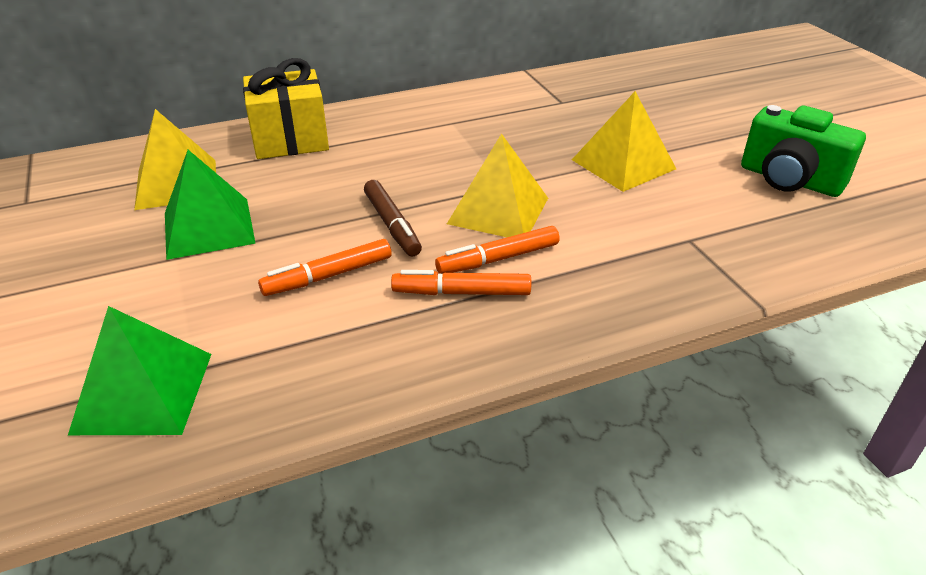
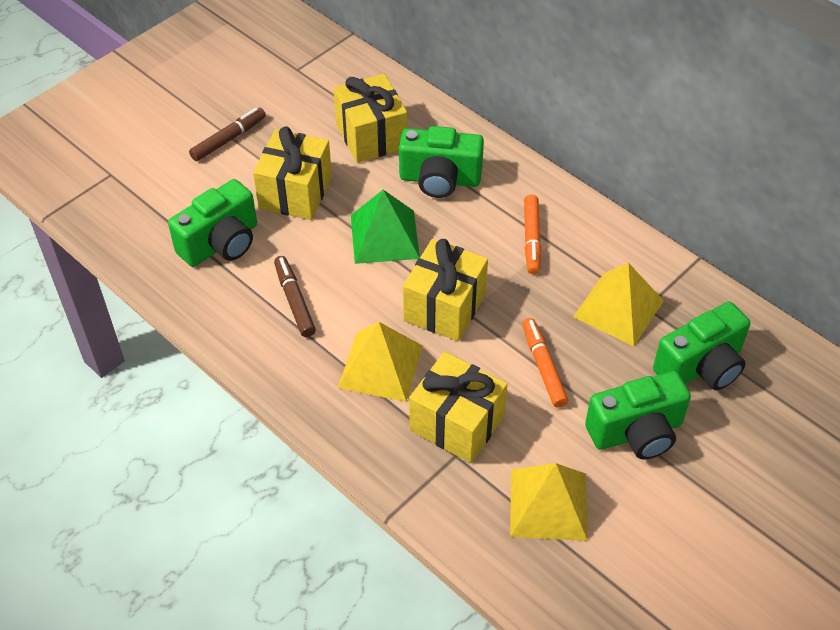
brown marker: [364,180,422,256] = 1 -> [189,108,266,161] [274,256,316,337] = 2
green camera: [741,105,866,197] = 1 -> [168,179,257,267] [399,126,484,198] [585,371,691,460] [653,302,750,390] = 4
green pyramid: [68,306,211,435] [165,150,256,260] = 2 -> [351,190,420,264] = 1
orange marker: [258,239,392,296] [391,270,531,295] [435,226,560,274] = 3 -> [522,318,568,408] [524,195,541,274] = 2
yellow gift: [243,58,329,159] = 1 -> [253,126,332,220] [333,74,407,163] [403,239,488,341] [409,352,507,463] = 4

